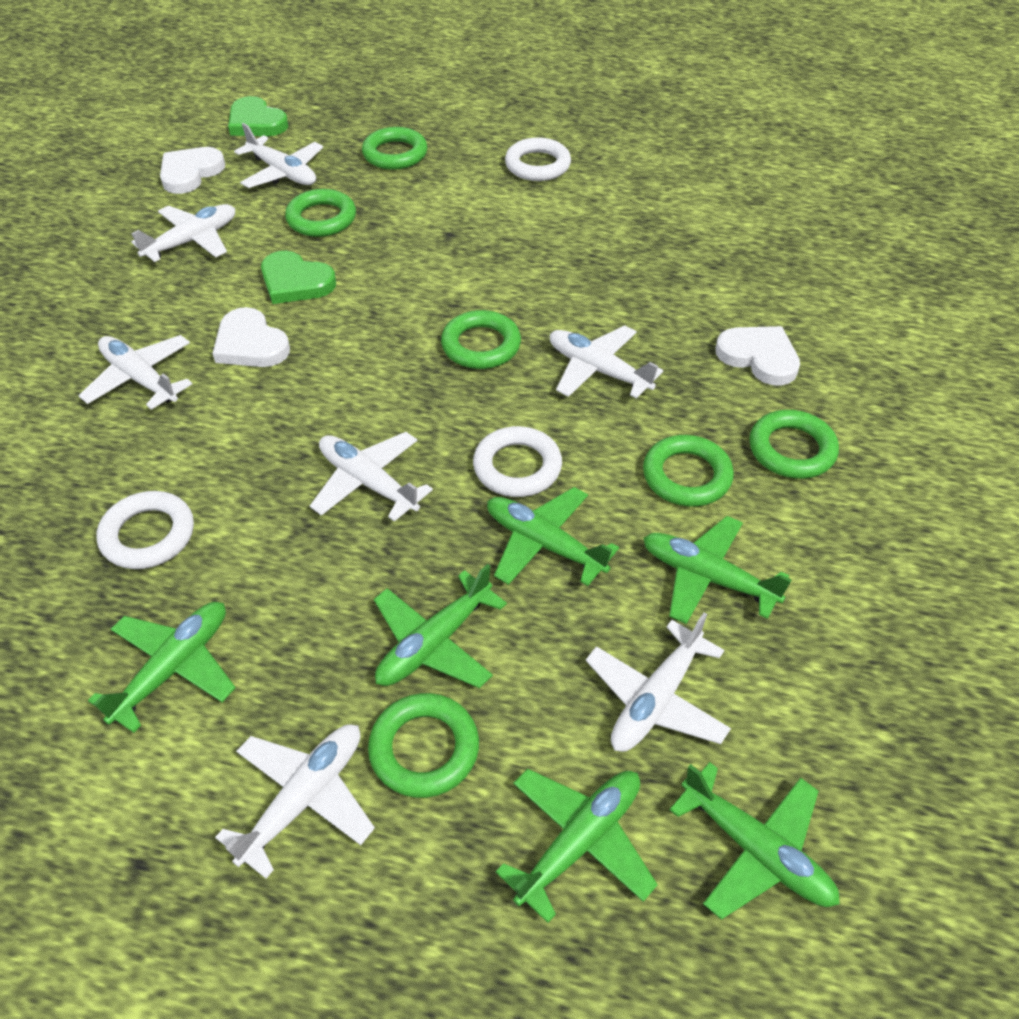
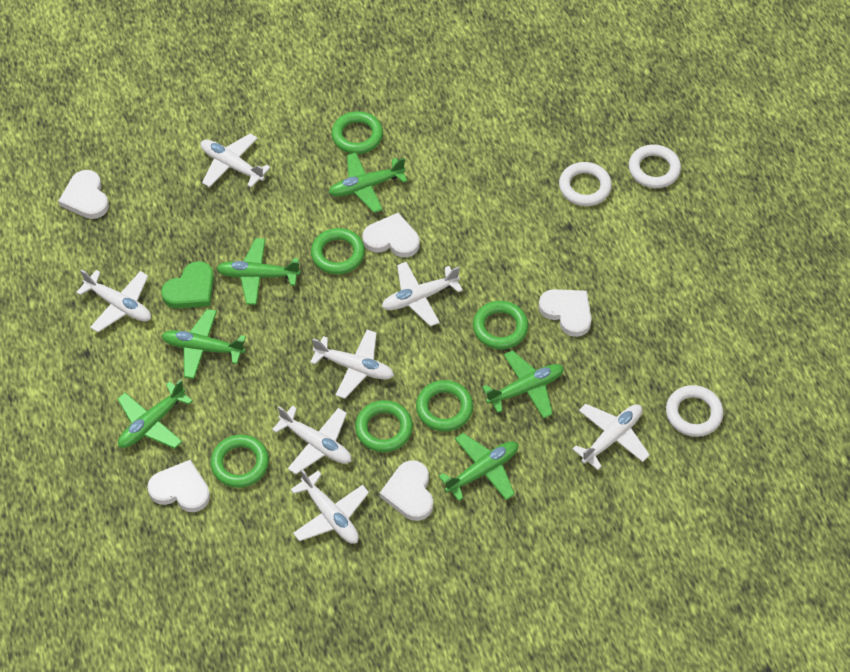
green heart: [228,96,288,136] [261,251,336,304] = 2 -> [161,261,214,308] = 1
white heart: [160,147,225,194] [212,307,290,367] [715,326,800,386] = 3 -> [58,170,109,219] [147,460,210,512] [363,213,420,257] [380,460,433,521] [539,289,592,337] = 5

